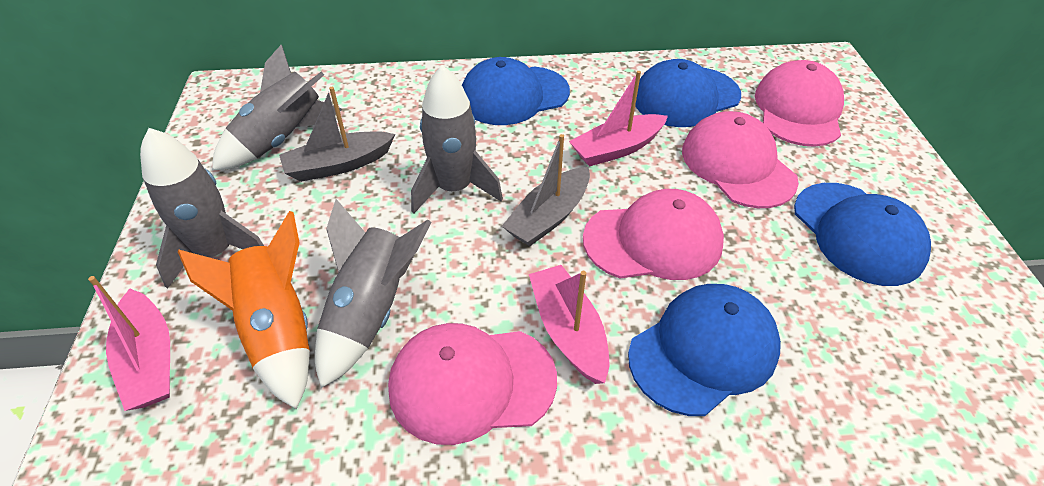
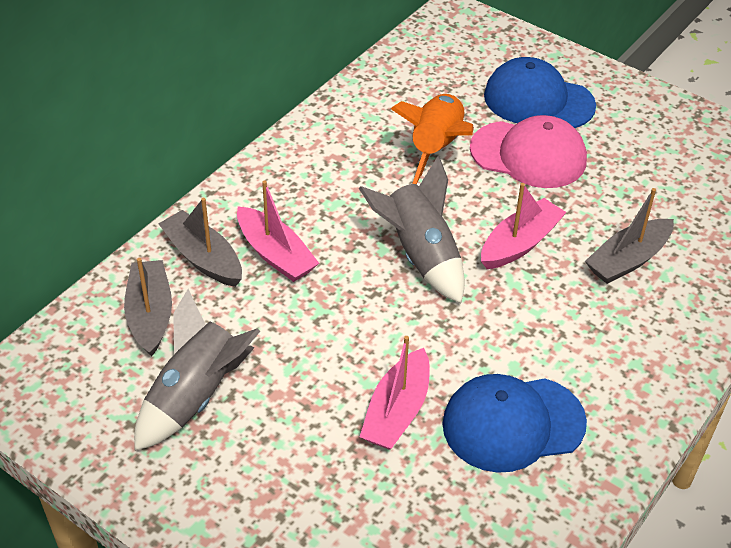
blue cap: [462,57,570,125] [628,284,781,416] [635,59,741,127] [794,183,931,286] = 4 -> [442,374,587,473] [484,57,596,128] = 2
grey boat: [279,87,395,182] [502,134,590,246] = 2 -> [124,258,172,357] [158,198,242,287] [585,188,674,284] = 3
grey rocket: [140,128,264,289] [212,45,343,171] [315,199,432,388] [411,65,503,213] = 4 -> [134,289,260,451] [359,156,465,303] = 2
pink cap: [388,323,557,445] [583,189,724,280] [682,111,799,208] [755,60,844,147] = 4 -> [470,115,587,188] = 1

